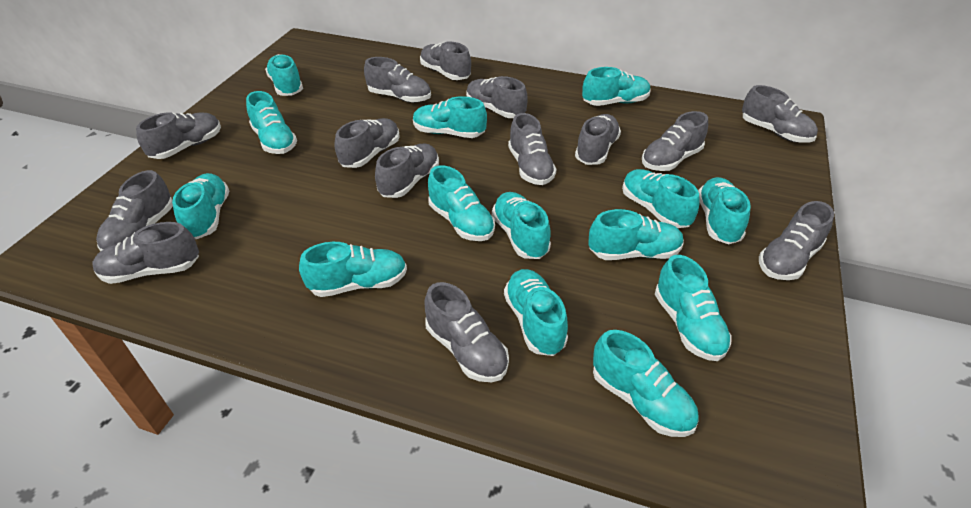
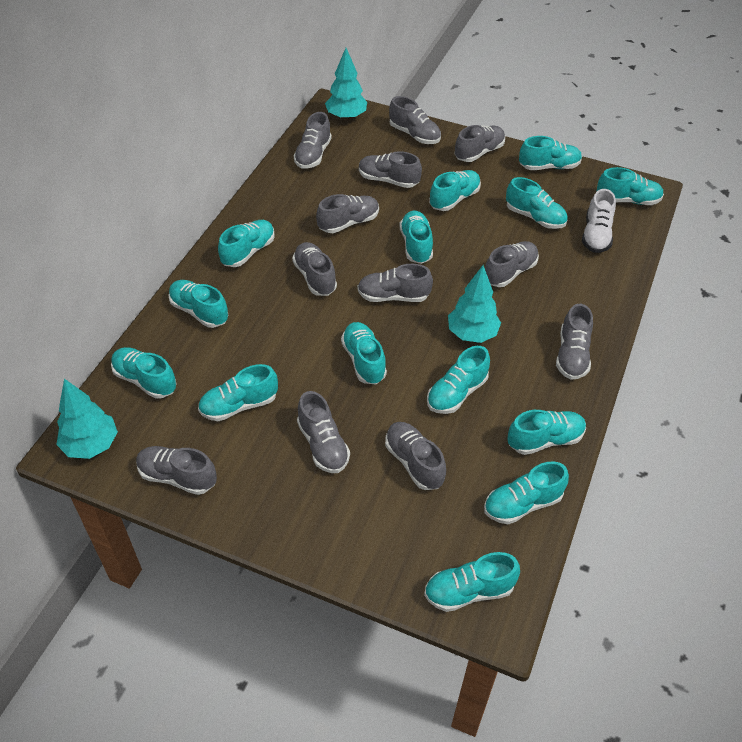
grey shoe: [92,222,199,284] [96,170,173,251] [136,112,221,159] [335,118,400,168] [364,57,431,103] [375,143,439,198] [420,41,471,80] [424,282,509,382] [466,76,528,118] [508,113,557,185] [575,114,621,165] [642,111,708,171] [742,85,818,143] [759,201,834,280] = 14 -> [136,446,217,495] [292,242,337,296] [294,112,332,169] [297,391,350,473] [316,194,379,233] [357,264,433,302] [359,151,422,188] [385,422,446,490] [389,96,441,144] [455,125,505,162] [485,241,539,287] [556,304,593,380] = 12
turquoise tree: none = 0 -> [57,379,118,459] [325,48,367,120] [448,265,501,343] = 3
white shoe: none = 0 -> [582,189,616,253] = 1

